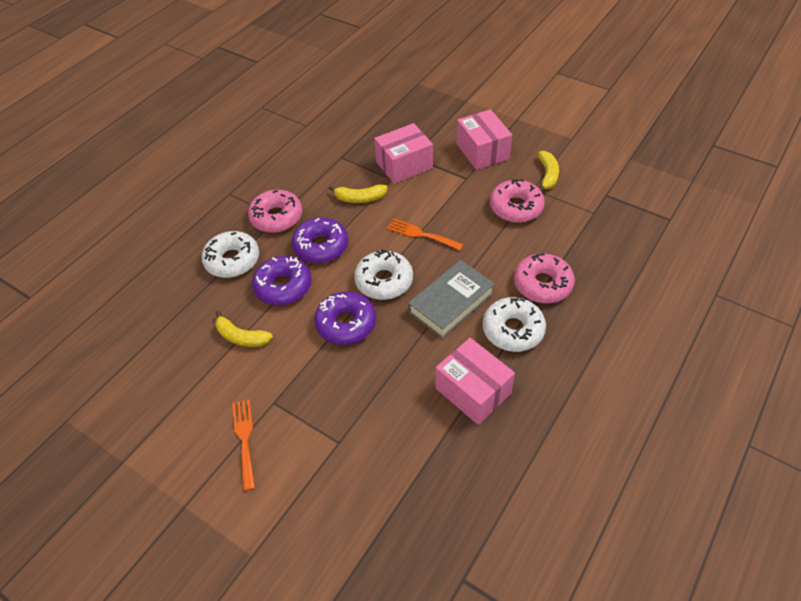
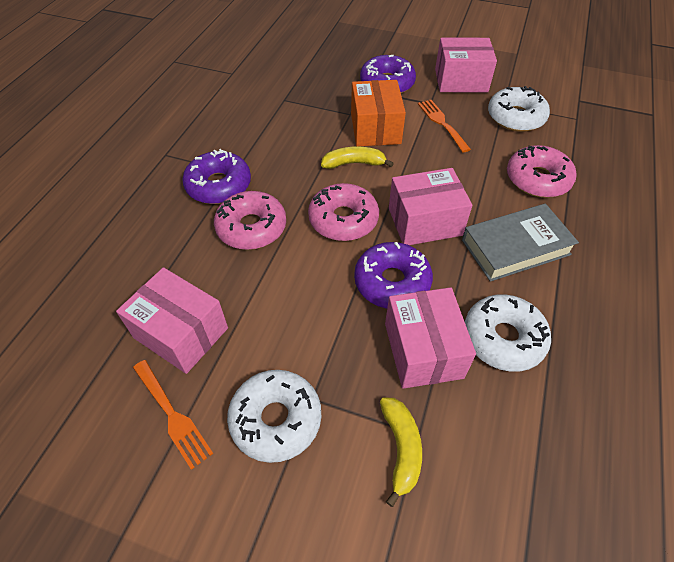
orange box: none = 0 -> [351,80,406,146] = 1
pink box: [374,123,433,184] [435,338,515,425] [456,109,512,170] = 3 -> [116,267,228,374] [385,287,476,389] [389,168,472,245] [435,38,497,92] = 4
yellow banana: [215,311,273,347] [329,184,387,203] [538,151,559,191] = 3 -> [321,146,394,169] [380,397,422,507] = 2

